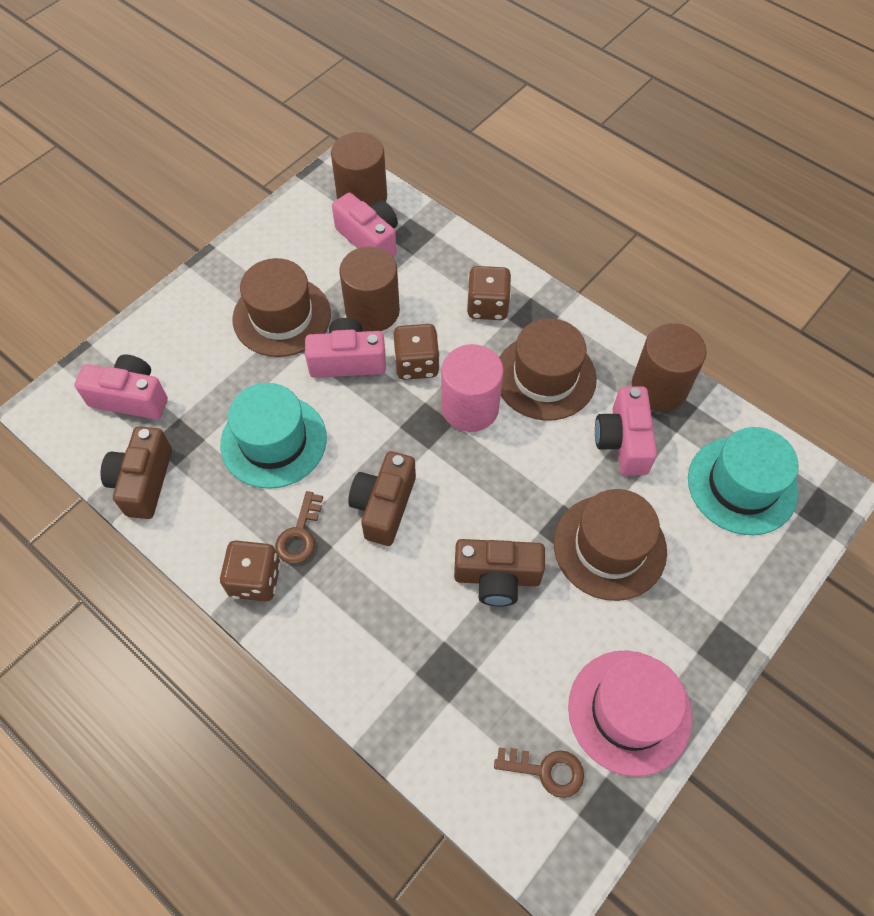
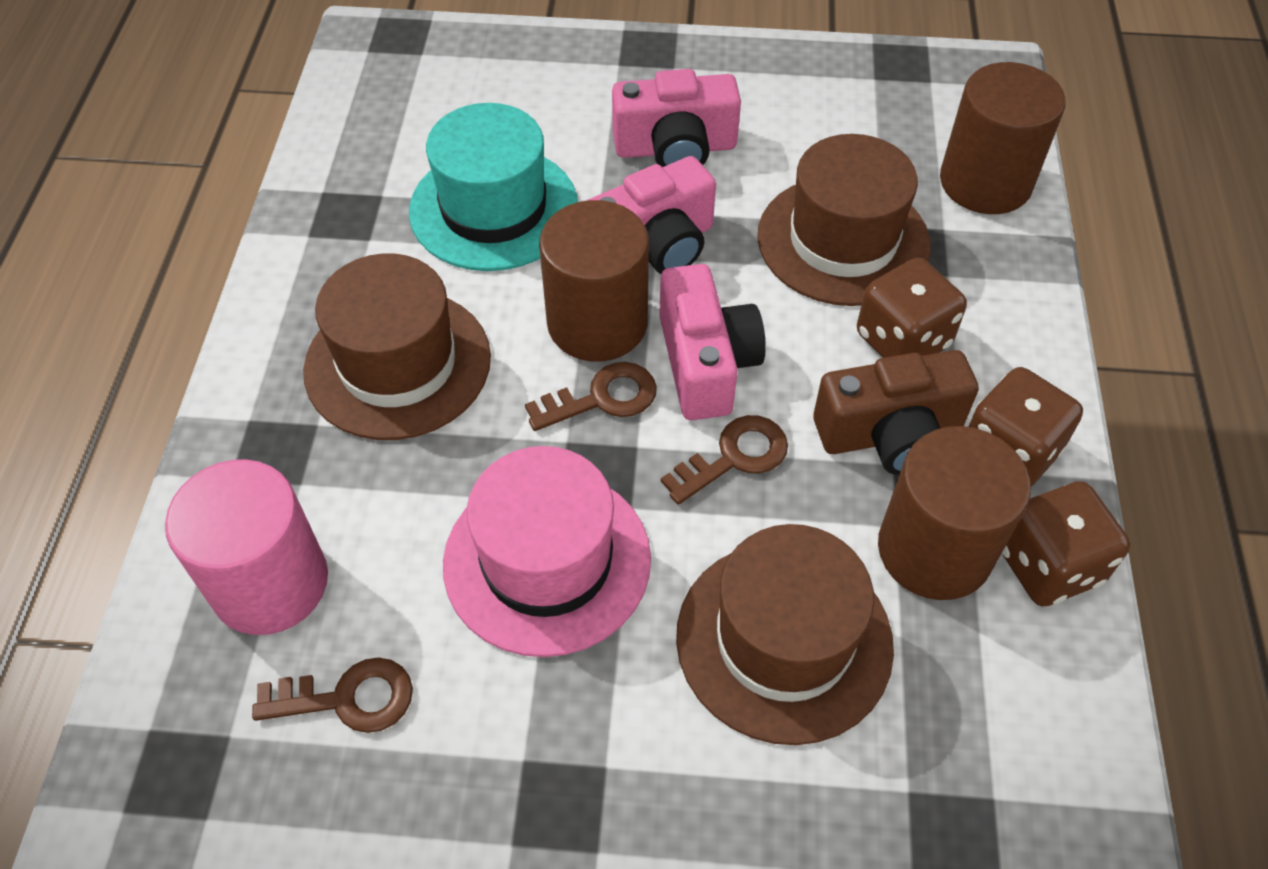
brown camera: [100,426,172,519] [348,451,416,546] [454,539,545,606] = 3 -> [813,350,979,475] = 1
brown key: [275,491,323,564] [494,747,584,798] = 2 -> [252,657,413,733] [525,362,657,431] [661,415,788,505] = 3
pink camera: [74,354,168,420] [305,318,386,378] [332,193,398,257] [595,386,657,475] = 4 -> [586,156,716,274] [612,69,741,167] [659,264,766,420] = 3
turquoise hat: [220,383,327,489] [688,427,799,535] = 2 -> [409,103,578,271] = 1

